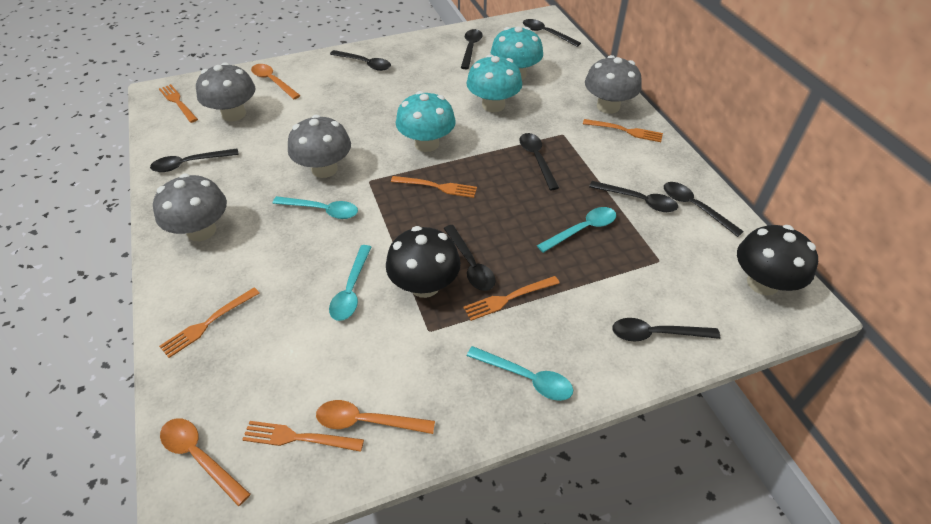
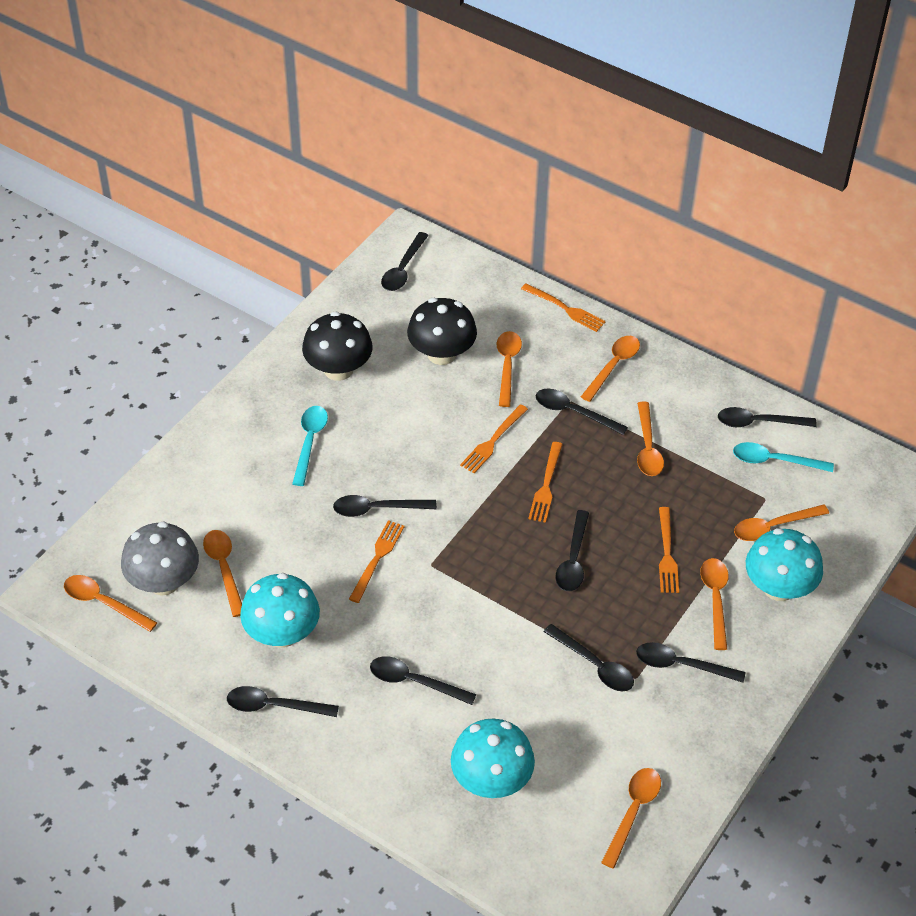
grey mushroom: [153,174,227,241] [196,62,256,121] [288,115,351,178] [585,55,642,114] = 4 -> [121,522,199,596] = 1
orange fork: [159,84,198,123] [159,287,260,358] [242,421,364,452] [391,176,477,198] [463,276,560,321] [583,119,663,142] = 6 -> [349,520,405,603] [460,404,528,473] [521,283,606,332] [528,442,563,523] [659,507,679,593] = 5
orange spoon: [160,418,251,506] [251,64,301,99] [316,400,435,434] = 3 -> [64,575,157,632] [203,530,242,617] [496,331,522,407] [581,336,640,402] [601,768,661,869] [637,402,664,476] [700,558,729,650] [734,504,829,541] = 8
turquoise spoon: [272,196,358,219] [329,245,371,321] [467,346,573,401] [537,207,616,253] = 4 -> [292,406,328,486] [733,442,834,472] = 2

